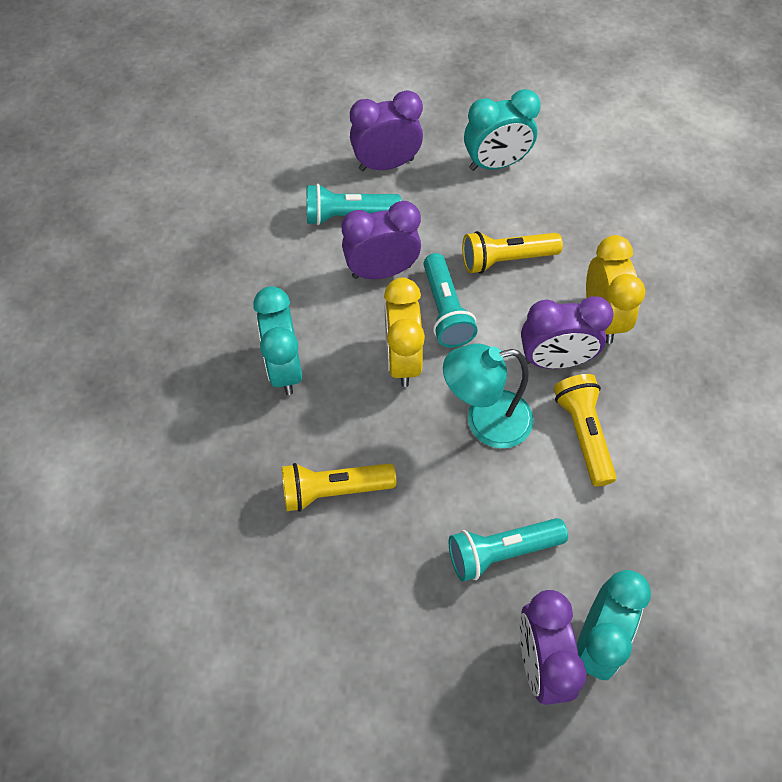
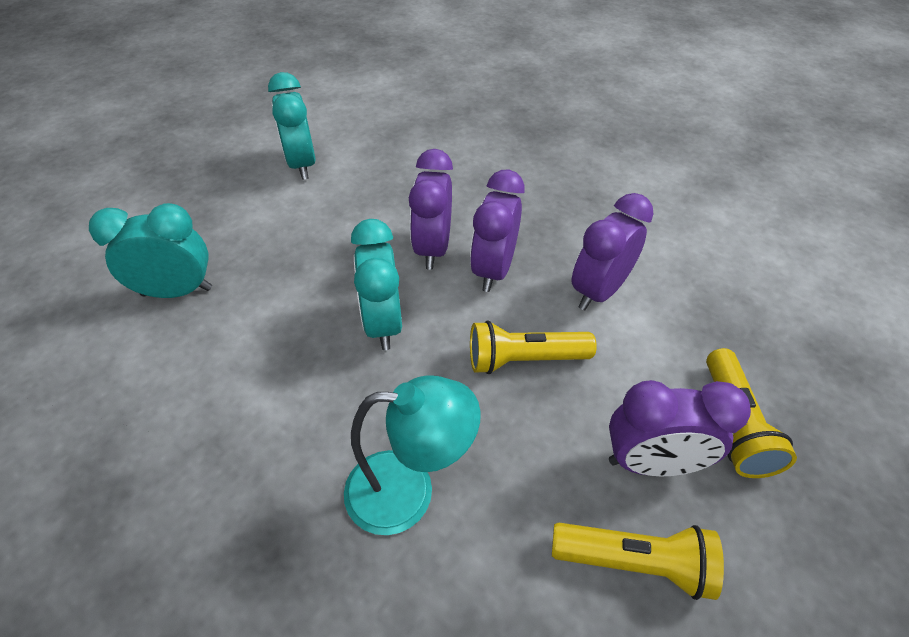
turquoise flashlight: [307,184,401,225] [424,253,478,347] [449,518,568,582] = 3 -> none = 0
yellow clock: [384,278,425,387] [586,235,645,344] = 2 -> none = 0

